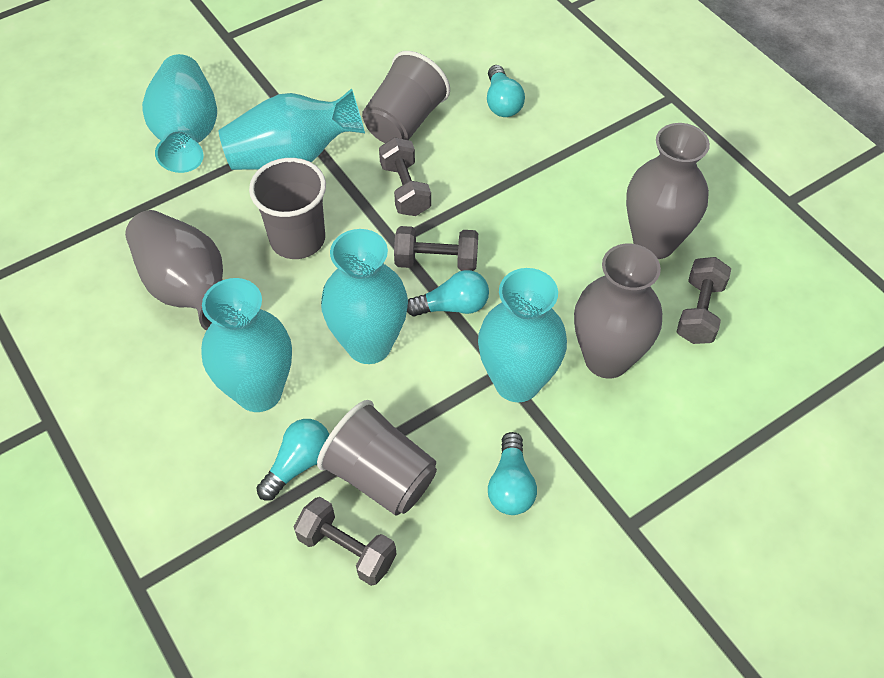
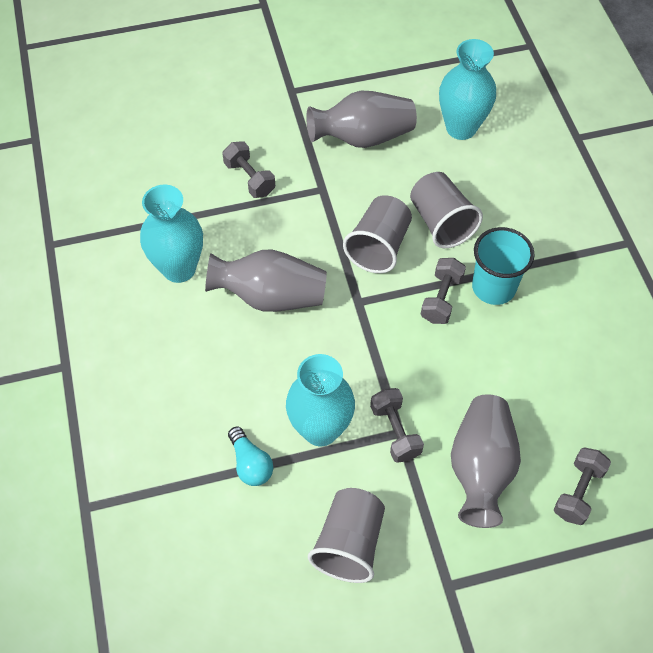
turquoise cup: none = 0 -> [472,227,535,305] = 1
turquoise light bulb: [256,419,330,501] [407,270,489,316] [487,65,525,117] [488,432,537,515] = 4 -> [228,427,273,486] = 1
turquoise vase: [142,54,217,173] [201,278,292,412] [219,88,365,170] [321,229,408,364] [478,268,567,402] = 5 -> [140,185,203,283] [286,354,355,446] [439,39,496,140] = 3

